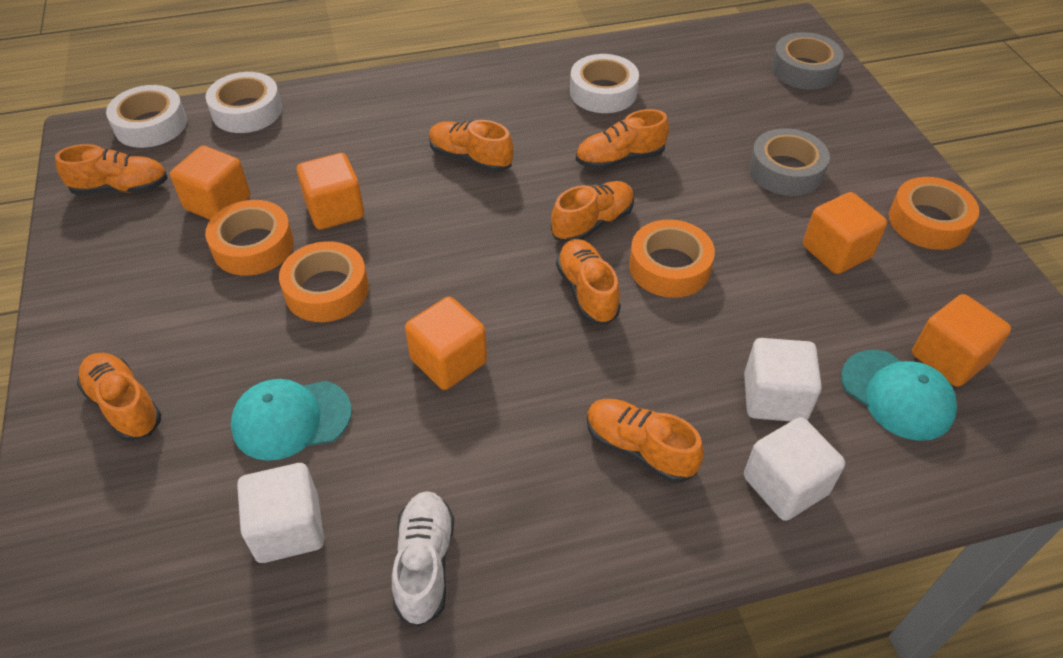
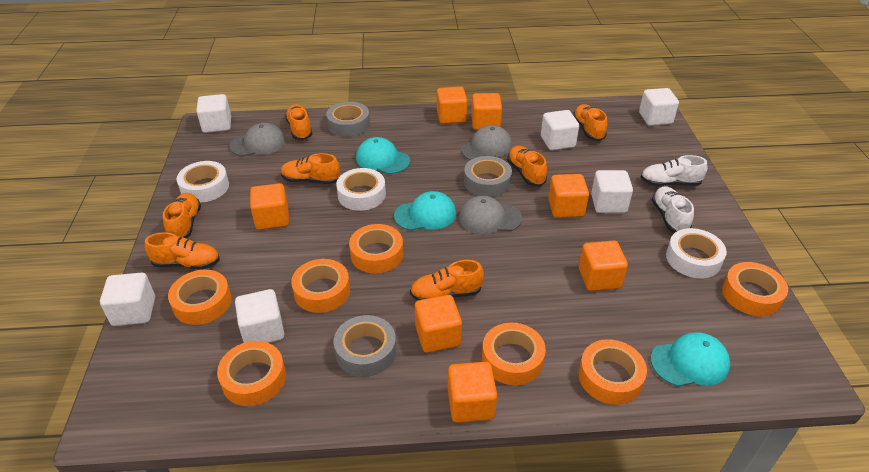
grey cap: none = 0 -> [229,123,286,156] [459,196,522,234] [461,125,512,160] = 3
grey tape: [749,128,830,196] [771,32,844,89] = 2 -> [326,102,370,137] [333,315,396,377] [464,156,512,197] = 3
orange cube: [170,146,250,220] [297,153,364,230] [405,297,487,390] [803,192,887,274] [912,294,1011,387] = 5 -> [250,183,289,230] [415,295,462,353] [437,86,468,124] [448,362,497,423] [471,93,502,130] [548,174,589,218] [579,240,628,291] = 7
orange tape: [205,200,294,276] [279,241,369,322] [629,219,715,298] [889,177,979,250] = 4 -> [168,270,232,325] [217,341,286,406] [291,259,350,313] [349,224,403,273] [482,323,546,385] [578,339,647,405] [722,262,788,316] = 7
turquoise cap: [231,379,352,461] [841,350,957,441] = 2 -> [356,137,410,174] [394,191,456,231] [651,332,730,387] = 3
white cube: [237,463,324,563] [744,338,822,421] [744,417,845,521] = 3 -> [100,273,155,326] [196,94,231,133] [235,289,284,343] [541,110,579,151] [591,170,633,213] [639,88,679,126] = 6
white shoe: [392,491,454,627] = 1 -> [640,155,707,186] [652,186,694,233] = 2

